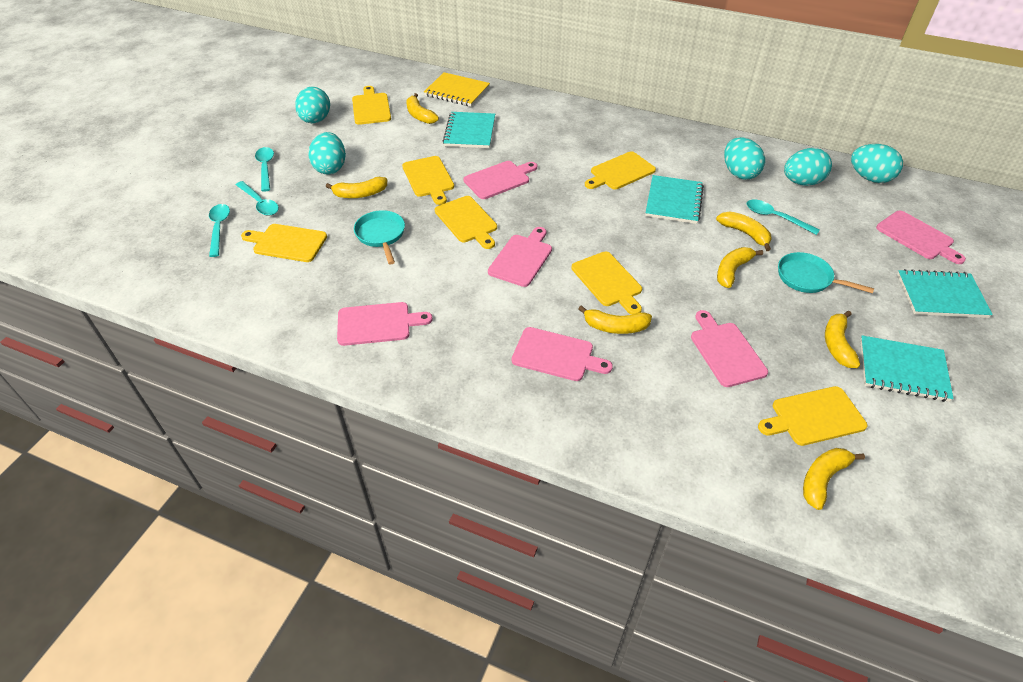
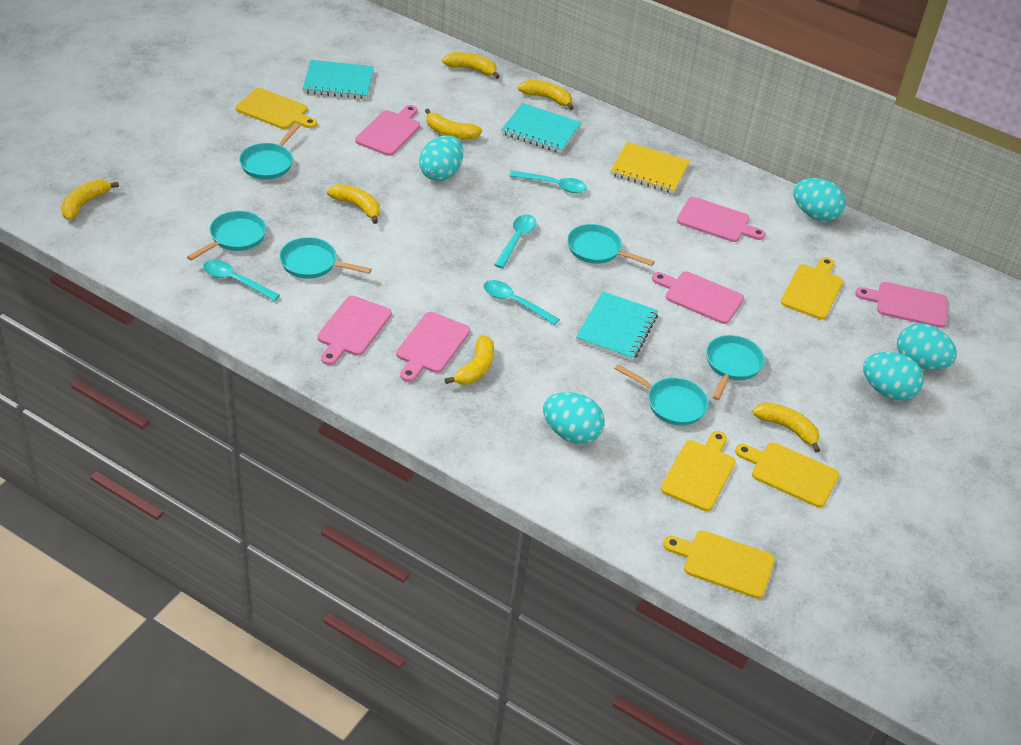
turquoise notebook: [443,112,495,148] [645,175,704,224] [860,335,954,402] [897,269,993,318] = 4 -> [303,60,374,99] [501,103,582,153] [576,291,658,361] = 3
turquoise pan: [354,210,405,264] [778,252,874,294] = 2 -> [187,211,266,261] [239,123,301,179] [279,237,372,279] [567,224,654,266] [615,364,709,426] [706,335,765,400] = 6
yellow cutting board: [241,224,327,262] [352,86,391,125] [402,156,454,205] [435,196,497,249] [571,251,642,315] [585,151,656,189] [758,386,867,446] = 7 -> [236,88,317,129] [661,431,736,511] [663,530,775,599] [735,442,839,507] [781,257,843,320] = 5

